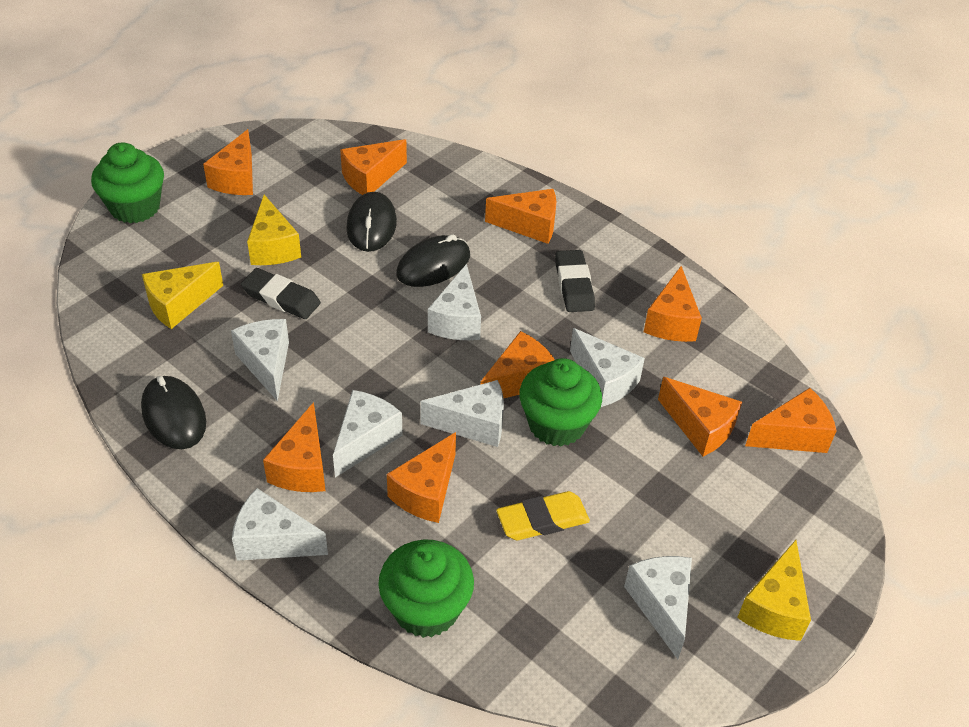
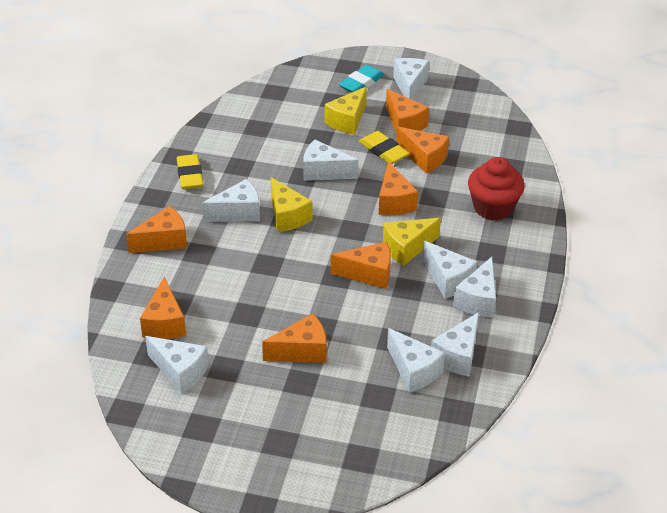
black eraser: [241,268,321,319] [555,250,595,312] = 2 -> none = 0
black mouse: [141,376,206,449] [346,192,397,252] [396,234,470,287] = 3 -> none = 0
green cupcake: [91,142,164,223] [378,540,474,638] [519,358,602,446] = 3 -> none = 0
orange cheese: [203,129,253,195] [263,402,325,492] [340,139,407,195] [387,432,456,523] [481,331,555,399] [485,189,556,244] [644,266,702,342] [658,377,742,456] [745,388,837,453] = 9 -> [126,206,187,253] [140,277,186,339] [262,313,327,363] [331,242,391,289] [379,161,418,215] [386,89,429,134] [396,127,449,174] = 7
red cupcake: none = 0 -> [468,157,525,221] = 1
turquoise eraser: none = 0 -> [339,65,384,92] = 1
white cheese: [231,319,289,401] [232,488,328,561] [333,390,403,477] [420,380,504,447] [428,264,481,340] [570,328,645,407] [624,556,692,659] = 7 -> [145,336,209,394] [202,179,260,222] [303,140,359,181] [387,328,445,392] [393,58,429,100] [423,241,477,299] [431,312,479,377] [453,257,496,318] = 8
yellow eraser: [496,491,590,540] = 1 -> [177,154,203,189] [359,131,410,164] = 2

